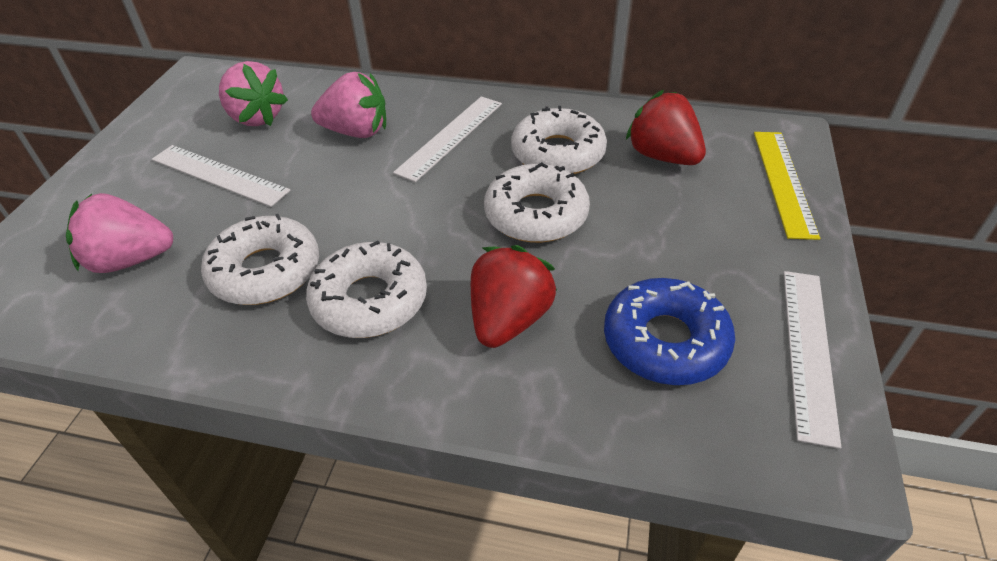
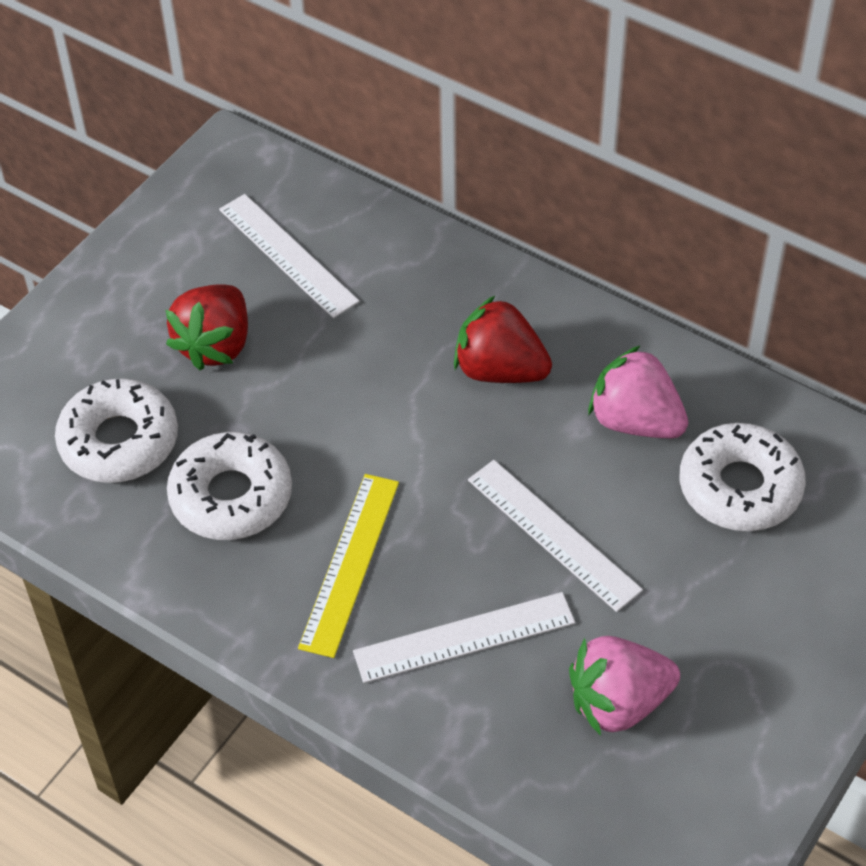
blue donut: [604,278,735,385] = 1 -> none = 0
pink strawberry: [66,193,173,273] [219,61,288,126] [311,72,386,138] = 3 -> [569,636,680,736] [588,345,688,438] = 2
white donut: [201,214,319,305] [306,241,427,338] [484,162,590,243] [511,106,607,174] = 4 -> [55,378,178,483] [167,432,292,540] [680,423,806,531] = 3

